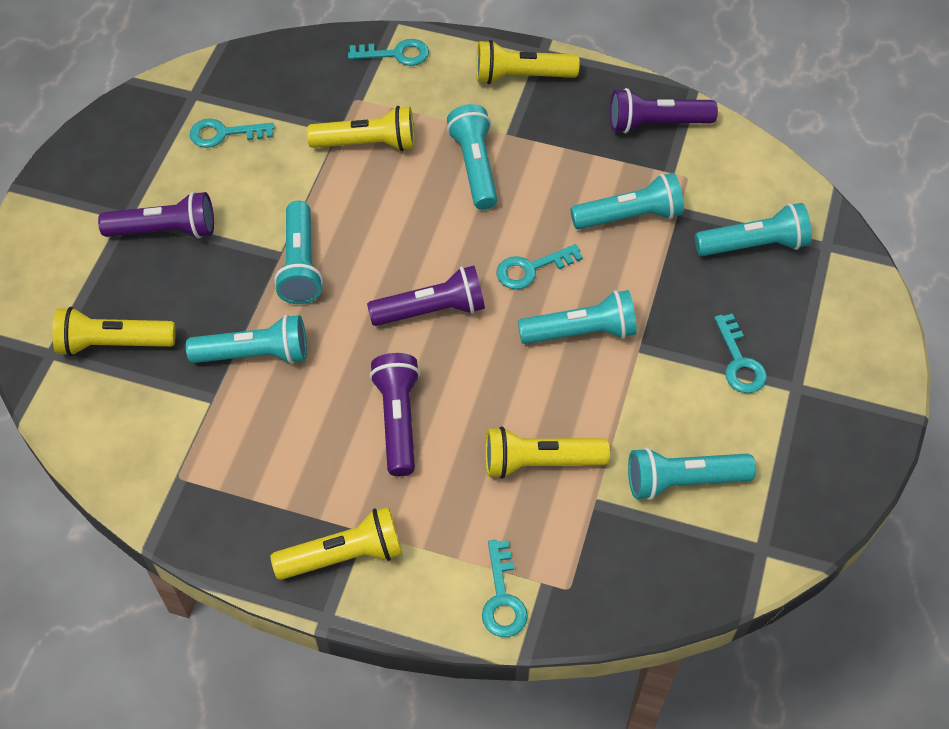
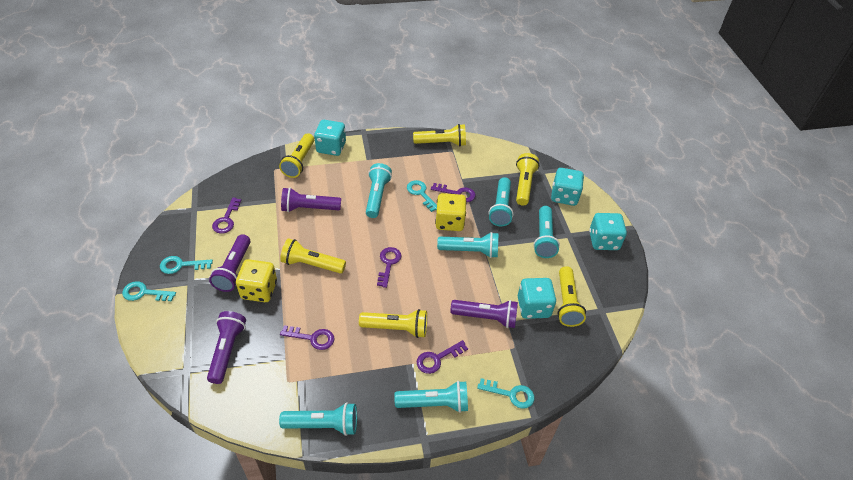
purple key: none = 0 -> [212,198,242,234] [280,325,334,350] [377,247,402,288] [417,340,468,374] [431,183,475,202] = 5
turquoise dice: none = 0 -> [314,120,346,156] [518,278,556,319] [551,168,584,206] [589,213,627,250] = 4
turquoise flashlight: [186,315,307,364] [274,201,323,304] [447,104,497,210] [518,290,637,344] [570,173,684,230] [628,447,756,500] [695,203,812,256] = 7 -> [279,402,357,436] [366,163,392,218] [394,381,468,413] [437,232,498,258] [489,177,514,226] [533,206,560,258] = 6
turquoise key: [190,119,274,148] [348,39,429,66] [482,540,528,637] [496,244,583,289] [714,314,767,393] = 5 -> [122,281,176,301] [160,256,213,274] [407,180,437,212] [477,378,535,409] = 4
yellow dice: none = 0 -> [236,259,277,302] [435,193,467,231] = 2
yellow flashlight: [52,307,176,356] [270,507,402,580] [307,106,415,151] [476,40,580,84] [485,426,610,479] = 5 -> [279,133,314,178] [280,238,346,274] [359,309,427,338] [413,124,466,146] [516,153,539,206] [558,266,586,327] = 6

